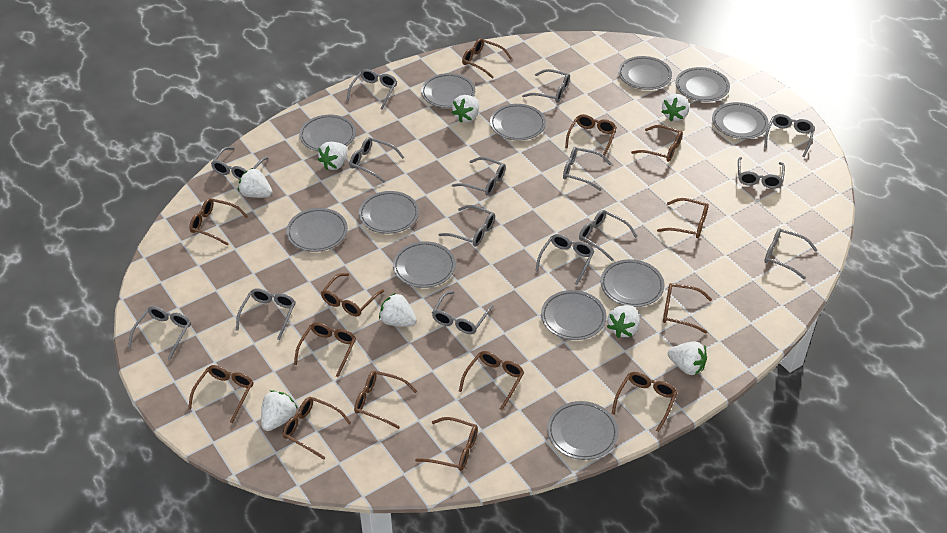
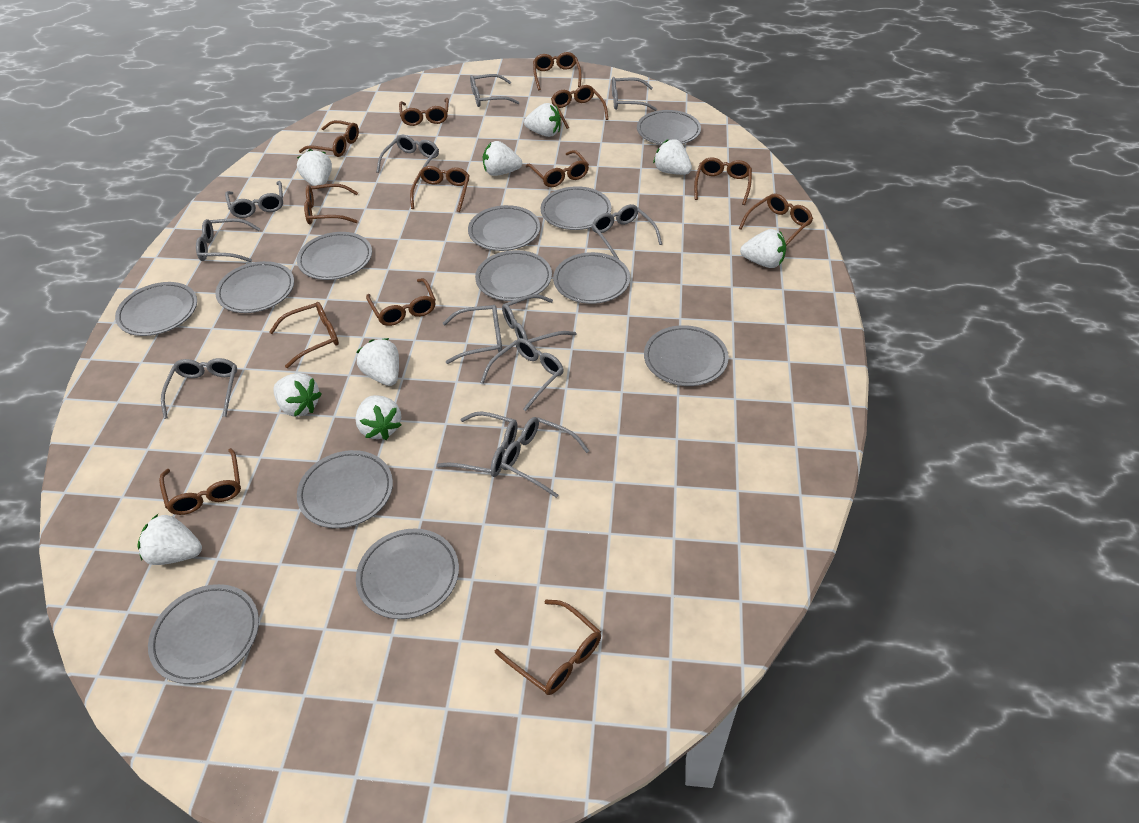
brown glasses: [188,365,253,423] [189,198,248,246] [283,397,351,460] [294,322,356,377] [321,273,384,317] [354,371,417,429] [415,417,478,471] [459,351,524,410] [462,38,512,79] [565,114,617,156] [612,372,677,432] [631,125,683,162] [657,198,709,238] [663,283,712,334] = 14 -> [159,448,241,515] [269,302,339,368] [299,120,359,157] [304,184,358,224] [366,278,436,326] [399,98,449,126] [410,166,470,212] [495,599,601,695] [526,150,589,188] [533,52,582,90] [551,85,609,129] [694,157,752,205] [739,194,813,246] = 13
grey glasses: [128,306,191,360] [211,147,268,180] [236,288,296,340] [347,69,397,109] [350,137,404,182] [432,291,493,334] [438,205,495,246] [452,157,506,196] [522,69,570,103] [535,234,594,285] [563,147,612,191] [579,210,637,262] [738,157,785,188] [764,114,815,157] [764,228,817,279] = 15 -> [161,358,237,419] [196,218,260,262] [225,181,283,218] [376,135,439,182] [437,412,518,477] [443,305,502,364] [470,74,519,107] [480,338,564,411] [501,417,589,498] [502,294,576,343] [591,204,662,260] [612,77,657,111] = 12
white strawberry: [238,168,272,198] [261,390,298,431] [318,142,347,170] [379,293,417,327] [452,95,479,122] [607,305,640,338] [662,94,689,121] [668,342,707,375] = 8 -> [137,514,202,565] [274,373,322,417] [297,149,332,186] [355,395,402,440] [356,338,399,386] [483,141,522,176] [524,103,561,137] [653,139,692,175] [740,229,786,268] = 9

